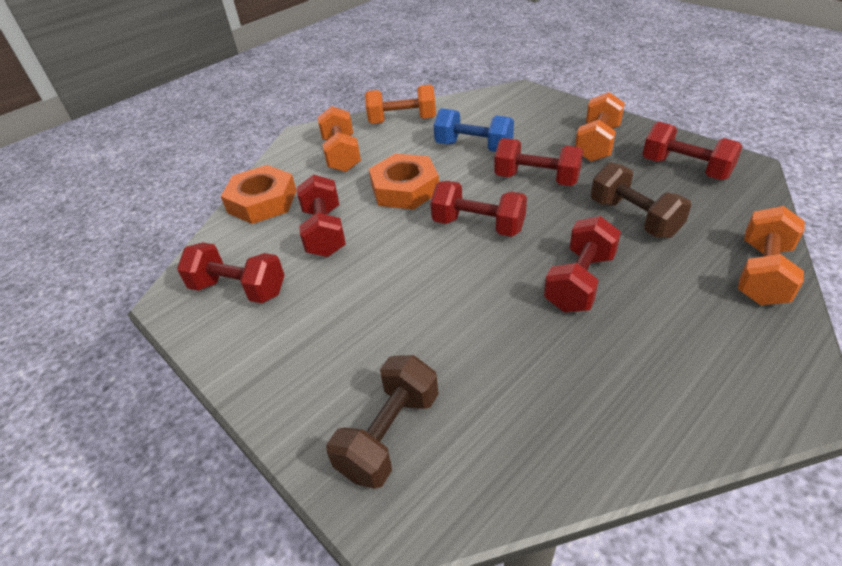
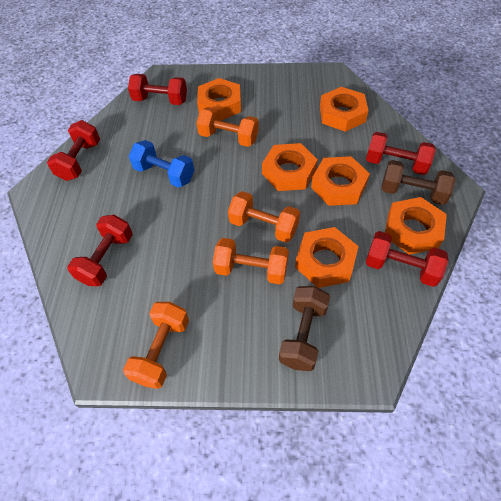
orange nut: [221,165,297,224] [369,154,439,210] = 2 -> [197,78,241,121] [262,143,318,191] [295,227,359,288] [311,156,370,206] [320,87,368,132] [385,197,447,255] = 6
red dumbbell: [177,243,284,303] [297,175,346,257] [430,181,527,237] [494,138,583,186] [544,216,621,312] [642,122,743,180] = 6 -> [47,120,100,181] [67,215,133,286] [128,74,187,105] [366,132,436,175] [366,231,448,287] = 5

